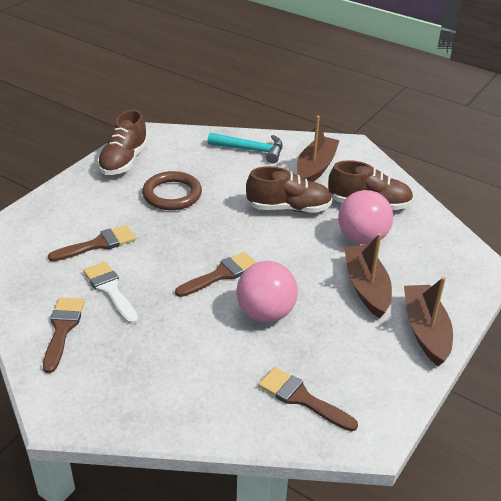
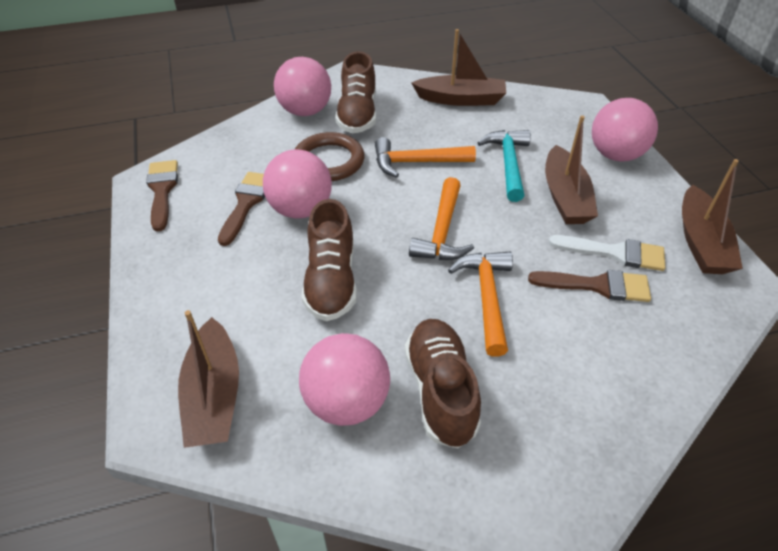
brown boat: [297,116,340,182] [344,233,392,318] [404,277,453,366] = 3 -> [178,310,239,448] [411,29,506,106] [545,116,598,224] [682,159,743,274] = 4
brown brush: [43,297,85,373] [48,225,136,262] [175,252,256,297] [259,367,358,431] = 4 -> [146,160,178,232] [218,172,265,246] [528,270,651,302] = 3
orange hammer: none = 0 -> [375,137,476,178] [409,177,474,260] [448,252,513,357] = 3
pink ball: [236,261,298,322] [338,190,393,245] = 2 -> [263,149,332,219] [274,57,331,116] [299,333,390,426] [592,98,658,162] = 4

